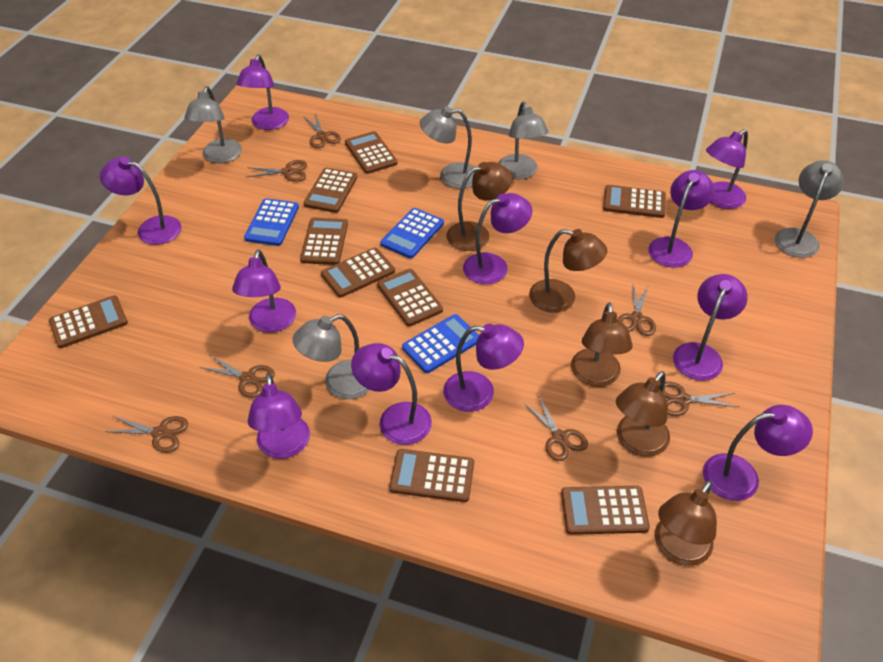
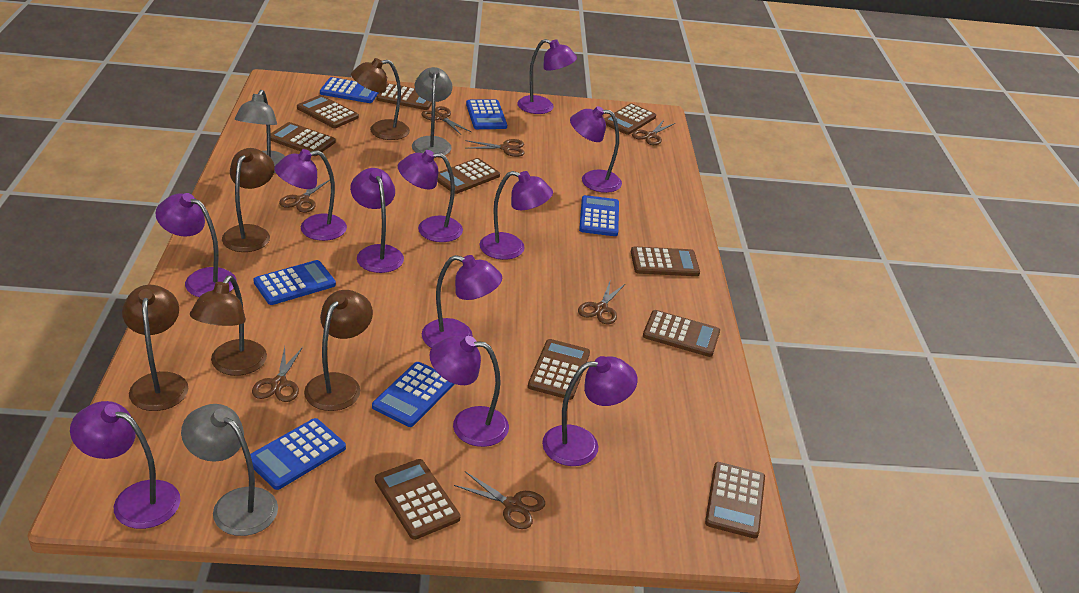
blue calculator: [244,198,299,246] [380,208,444,259] [402,314,479,373] = 3 -> [250,418,346,490] [253,260,336,305] [320,77,379,103] [372,362,454,427] [466,99,507,129] [579,195,619,236] = 6
brown calculator: [49,295,128,348] [300,218,348,265] [304,168,357,213] [321,248,395,298] [345,131,398,174] [377,269,443,326] [389,449,474,502] [561,486,650,535] [603,185,666,218] = 9 -> [271,122,336,156] [297,95,359,128] [375,459,461,540] [376,83,432,110] [437,158,500,194] [528,339,590,400] [604,103,656,135] [631,246,700,276] [643,310,720,357] [705,462,765,538] = 10
grey lamp: [184,86,242,163] [292,314,370,399] [420,106,474,189] [499,102,548,179] [775,160,844,258] = 5 -> [181,404,278,536] [235,90,285,173] [412,67,453,155] = 3

